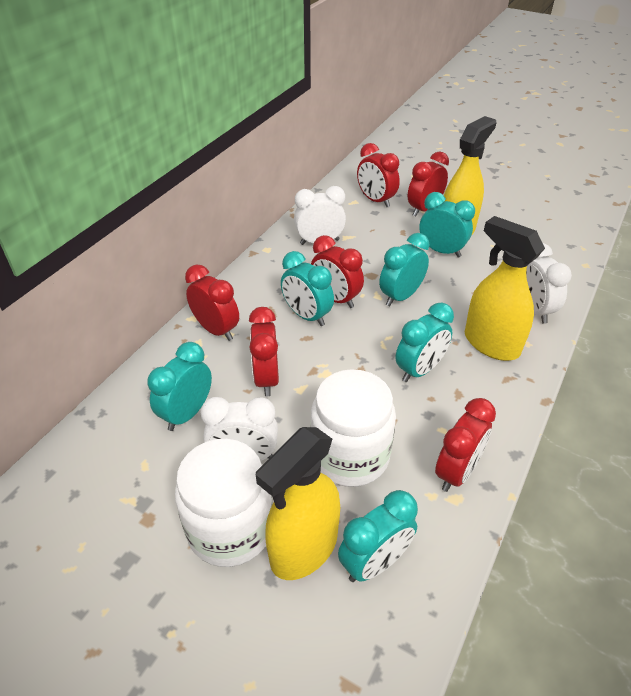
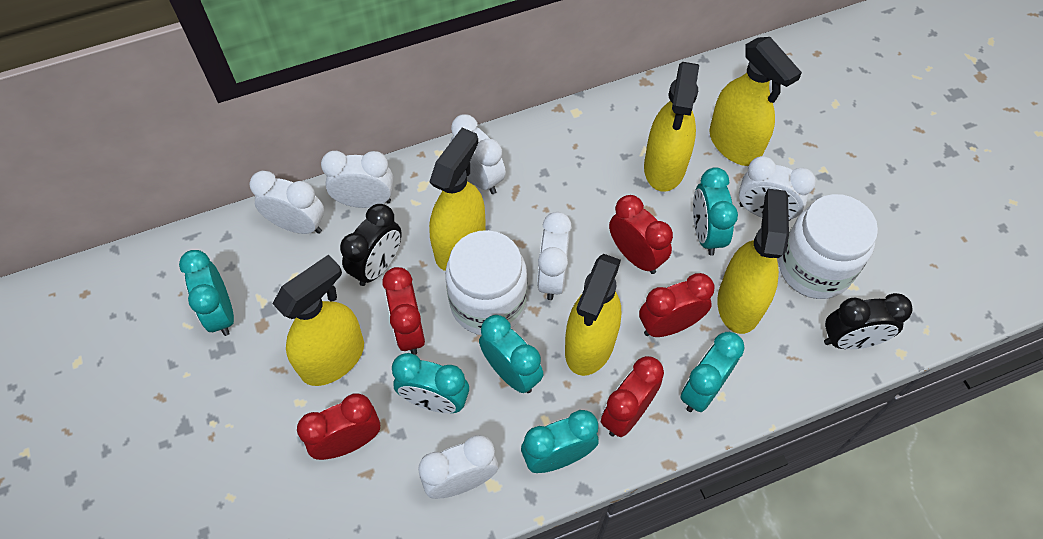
black clock: none = 0 -> [340,204,402,286] [824,293,913,349] = 2
red clock: [185,264,239,341] [249,307,279,396] [311,235,364,308] [357,143,400,207] [408,151,449,217] [435,398,496,492] = 6 -> [297,394,380,460] [383,267,425,355] [601,356,664,437] [609,195,673,274] [639,273,714,337] = 5
white clock: [201,397,278,461] [294,186,346,245] [526,243,572,324] = 3 -> [250,171,324,234] [321,151,393,208] [418,435,498,499] [451,114,506,194] [537,212,572,300] [739,156,816,221] = 6
yellow spray bottle: [256,427,340,580] [444,116,496,234] [465,216,545,361] = 3 -> [272,255,364,386] [429,128,485,271] [565,254,621,376] [644,62,699,192] [709,37,802,166] [717,189,789,334] = 6

